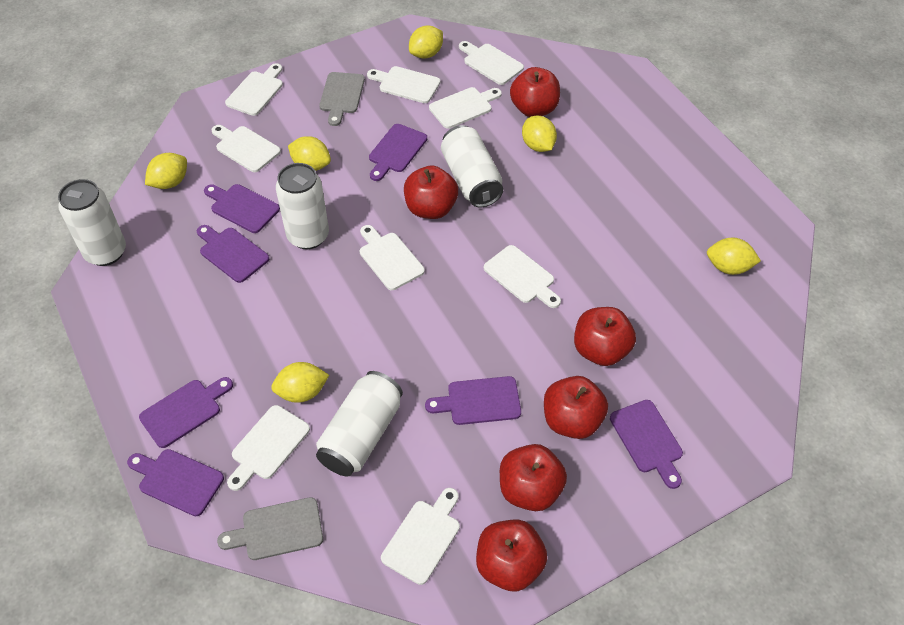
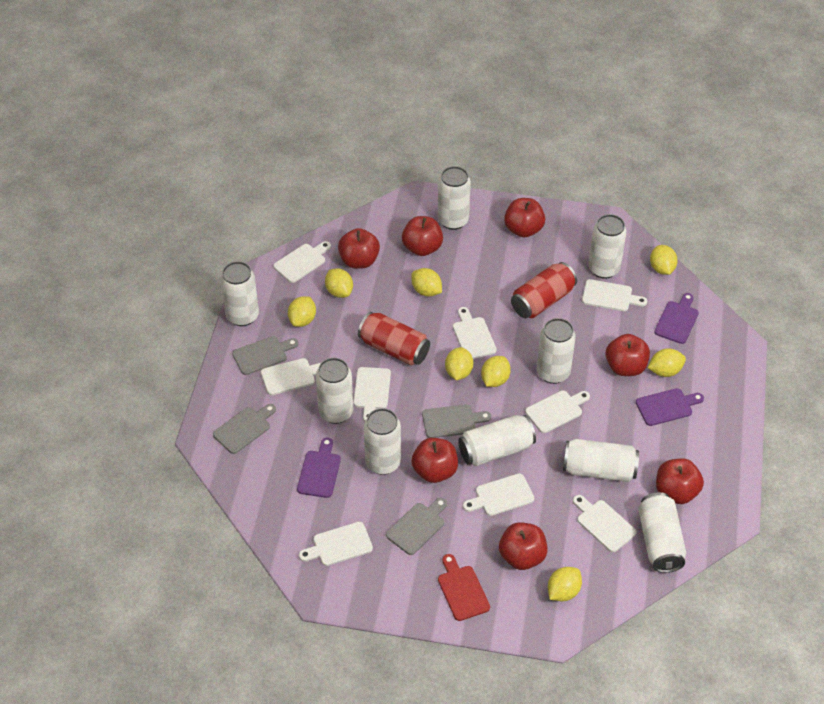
grey cutting board: [217,497,323,560] [319,72,365,126] = 2 -> [213,404,276,454] [232,336,299,375] [386,498,447,555] [422,404,491,438] = 4
purple cutting board: [127,449,224,516] [139,377,233,448] [197,225,269,283] [204,184,280,233] [369,124,427,181] [425,376,521,425] [610,400,683,489] = 7 -> [297,438,341,498] [636,388,704,426] [654,293,699,344] = 3
red apple: [404,166,458,219] [476,520,547,591] [500,444,567,511] [510,67,560,117] [544,376,608,439] [574,307,636,366] = 6 -> [338,228,380,269] [402,216,443,256] [412,438,458,483] [499,522,548,570] [504,198,545,238] [606,334,650,376] [656,458,704,504] = 7
red can: none = 0 -> [358,312,430,366] [511,262,577,318] = 2
red cutting board: none = 0 -> [438,554,490,621] = 1
white can: [58,179,126,266] [276,163,329,249] [316,371,403,477] [441,125,503,208] = 4 -> [220,261,259,326] [316,358,353,424] [364,408,401,475] [438,166,471,230] [458,415,536,466] [537,318,576,384] [563,439,639,482] [588,214,627,279] [638,492,686,573] = 9
yellow lemon: [145,153,187,189] [271,362,329,403] [288,136,331,171] [409,26,443,59] [522,116,557,152] [707,238,761,275] = 6 -> [288,296,316,327] [325,268,353,298] [411,268,442,296] [445,347,473,380] [481,356,511,387] [548,567,582,601] [648,348,686,377] [650,245,678,275] = 8

